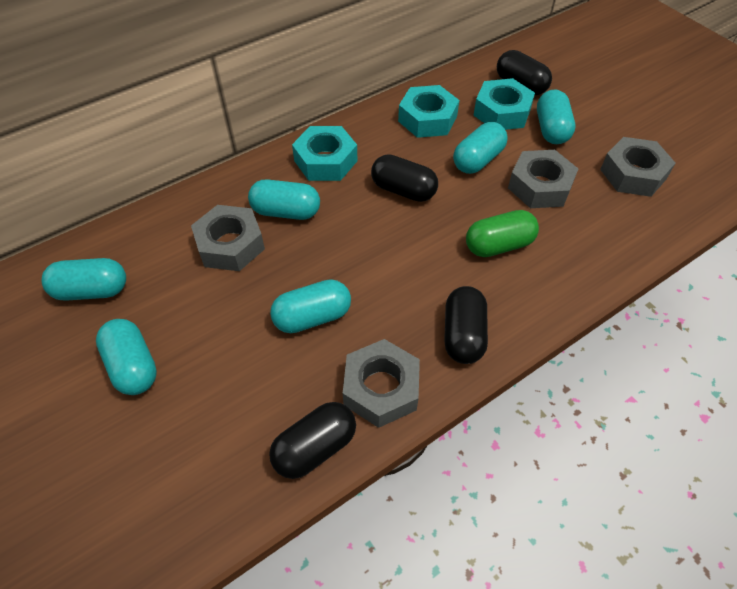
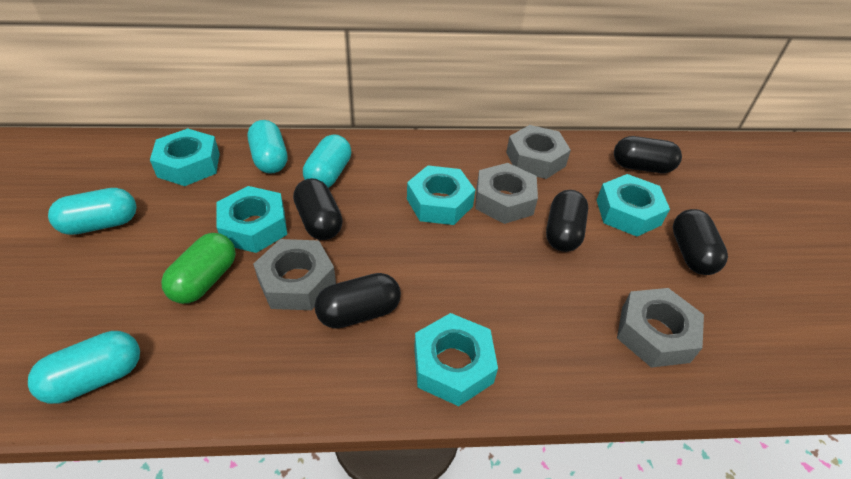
black capsule: [269,402,356,479] [371,154,438,202] [444,286,488,364] [497,50,552,95] = 4 -> [293,178,343,240] [315,273,401,329] [546,190,588,252] [614,136,682,173] [673,209,728,275] = 5
turquoise capsule: [42,258,126,301] [96,319,157,395] [248,180,320,220] [270,279,351,333] [453,122,508,174] [537,89,575,144] = 6 -> [28,331,140,404] [48,188,136,235] [248,120,287,174] [303,134,351,188] = 4
turquoise nut: [292,126,357,181] [398,85,459,138] [473,78,535,130] = 3 -> [150,128,220,186] [216,186,287,253] [407,165,475,225] [414,313,498,406] [597,174,670,237] = 5

